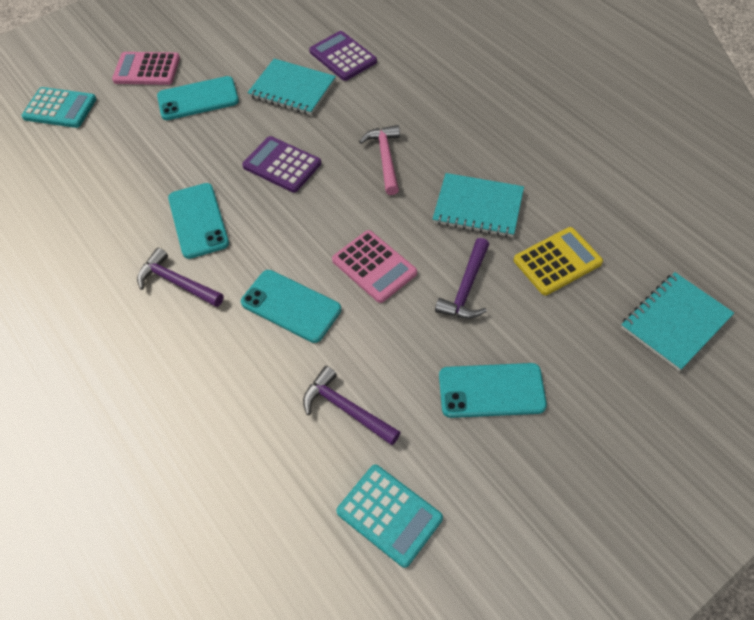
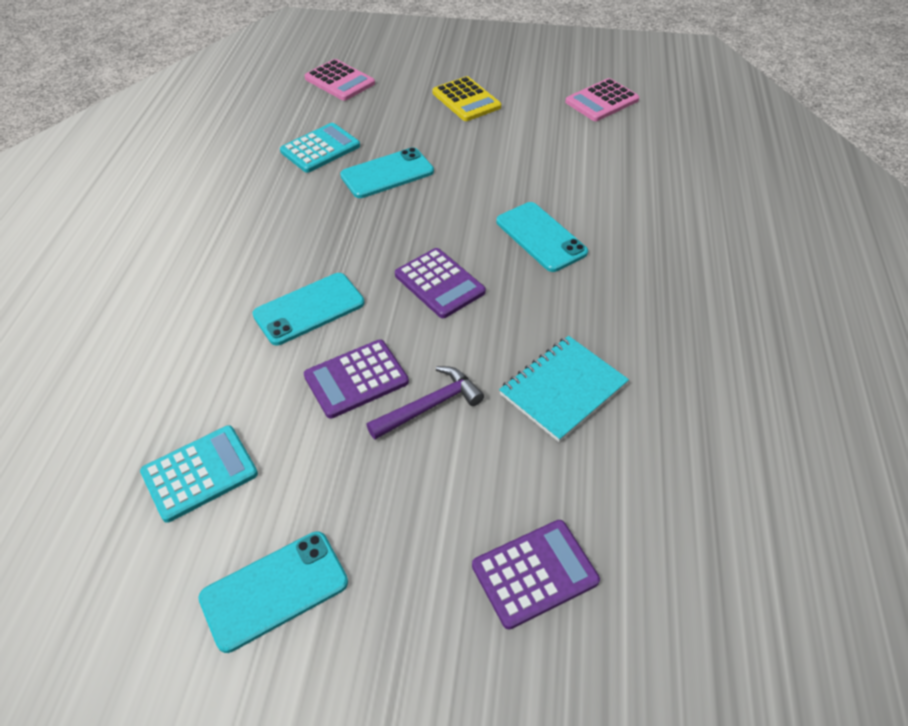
pink hammer: [359,125,400,195] = 1 -> none = 0
purple calculator: [242,136,321,193] [309,31,377,81] = 2 -> [304,339,409,419] [395,248,486,318] [472,520,600,629] = 3
purple hammer: [137,248,224,307] [303,366,401,445] [435,238,489,319] = 3 -> [367,366,484,439] = 1
turquoise notebook: [248,59,336,115] [432,173,524,237] [621,272,734,371] = 3 -> [499,336,629,442] = 1

